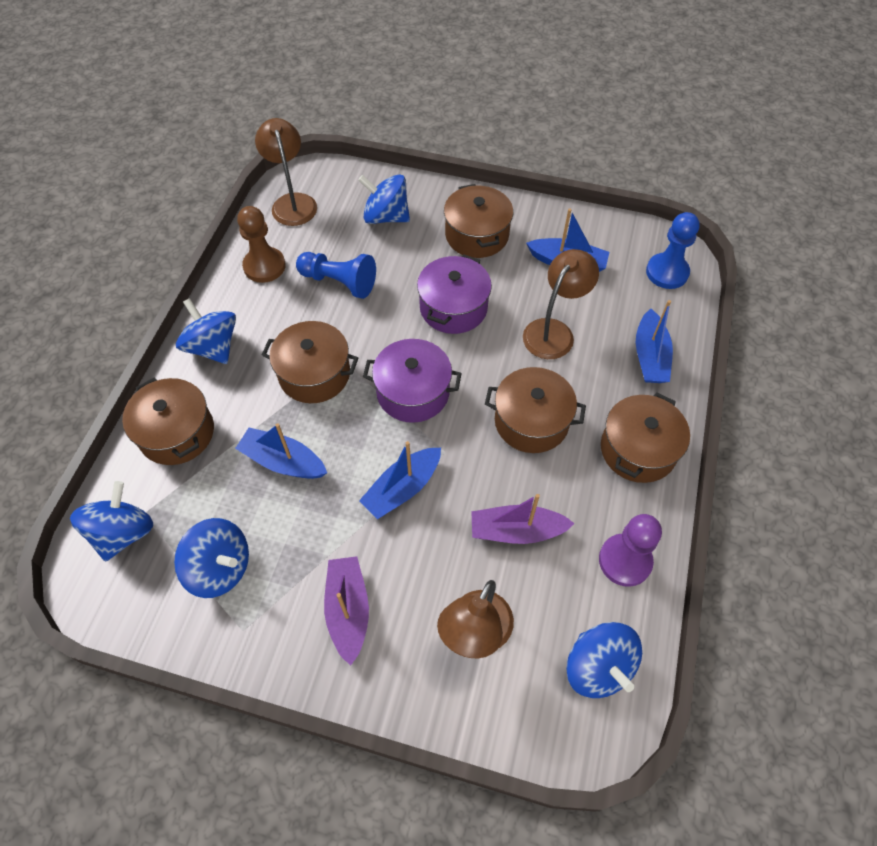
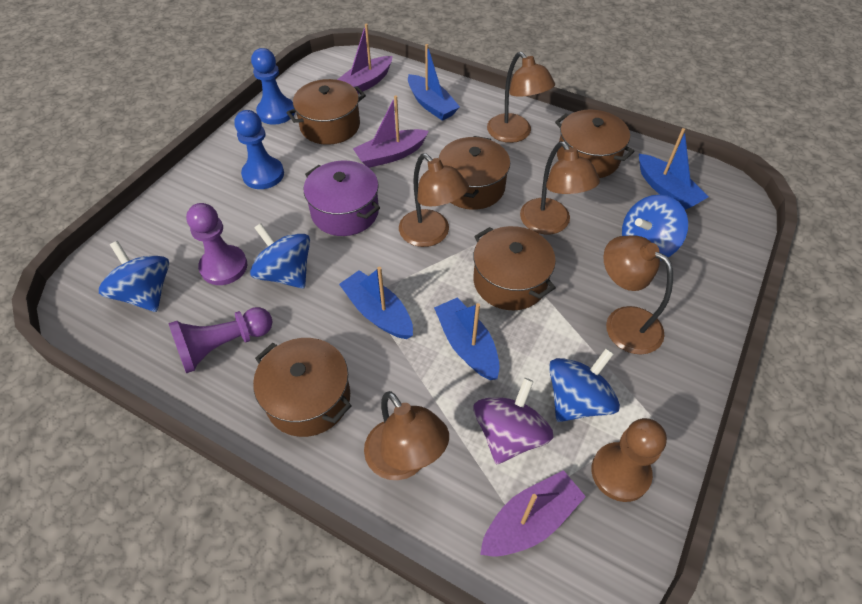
blue spinning top: [70,481,153,562] [174,518,249,598] [176,298,236,364] [358,174,410,224] [566,622,642,698] = 5 -> [99,241,169,312] [250,223,310,289] [549,348,620,422] [622,195,688,257] = 4
brown lamp: [255,118,317,226] [437,580,514,658] [523,249,599,359] = 3 -> [364,391,449,480] [399,153,469,247] [487,52,555,143] [520,141,600,235] [603,235,673,355] = 5
purple boat: [324,556,369,666] [471,494,575,544] = 2 -> [337,23,392,94] [353,95,429,168] [480,470,586,557] = 3
purple pawn: [599,514,662,587] = 1 -> [168,307,273,373] [186,203,247,285] = 2
purple pot: [363,339,462,423] [417,254,492,334] = 2 -> [304,160,380,236] = 1
purple spinning top: none = 0 -> [473,378,553,464] = 1

